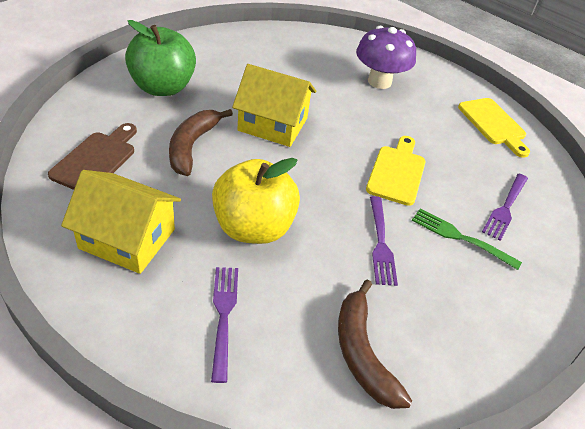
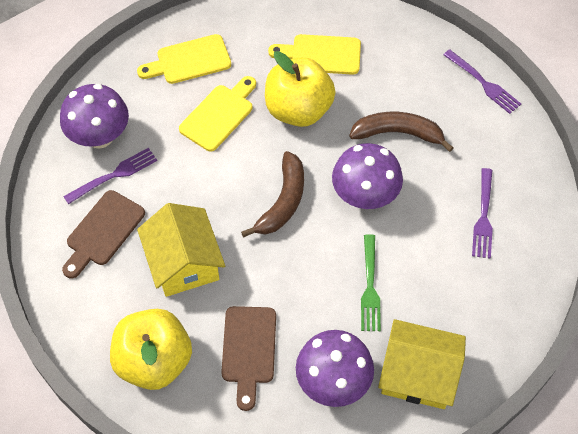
brown cutting board: [48,123,137,190] = 1 -> [62,190,145,278] [221,306,276,411] = 2
green apple: [125,20,196,96] = 1 -> none = 0
purple mushroom: [356,26,416,89] = 1 -> [60,84,129,149] [296,330,374,407] [332,143,403,209] = 3
yellow apple: [212,158,300,244] = 1 -> [110,309,192,390] [265,51,335,127] = 2
yellow cutting board: [366,136,426,206] [458,98,530,158] = 2 -> [137,34,231,84] [179,76,256,151] [268,34,361,75] = 3

